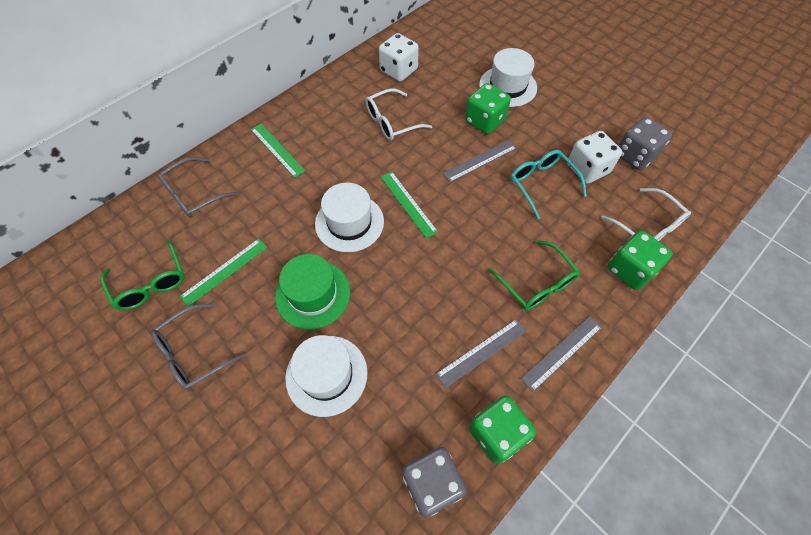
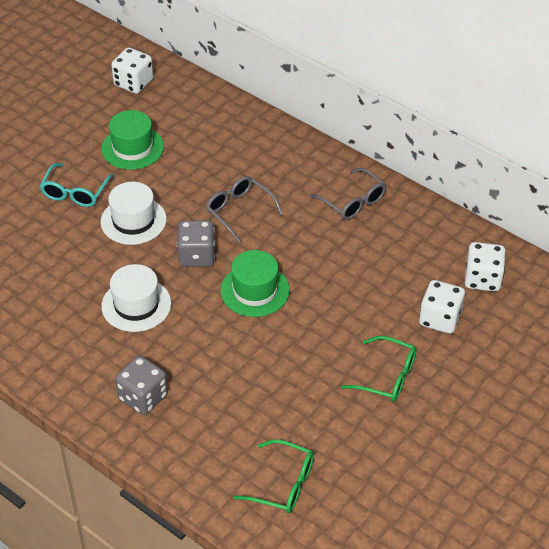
green dice: [465,83,511,134] [469,395,536,464] [607,230,673,290] = 3 -> none = 0
green hat: [275,254,351,330] = 1 -> [101,110,164,170] [220,250,290,317] = 2
green ruler: [179,239,268,306] [251,124,305,178] [381,171,438,238] = 3 -> none = 0
grey ruler: [436,319,527,388] [443,140,517,182] [521,316,602,392] = 3 -> none = 0
white dice: [379,33,419,82] [567,131,622,184] = 2 -> [111,48,153,94] [419,280,465,334] [465,242,506,292] = 3
white glasses: [366,88,432,141] [601,188,691,241] = 2 -> none = 0
white hat: [285,335,368,417] [315,183,384,252] [479,48,537,107] = 3 -> [100,182,167,245] [101,264,171,332] = 2

